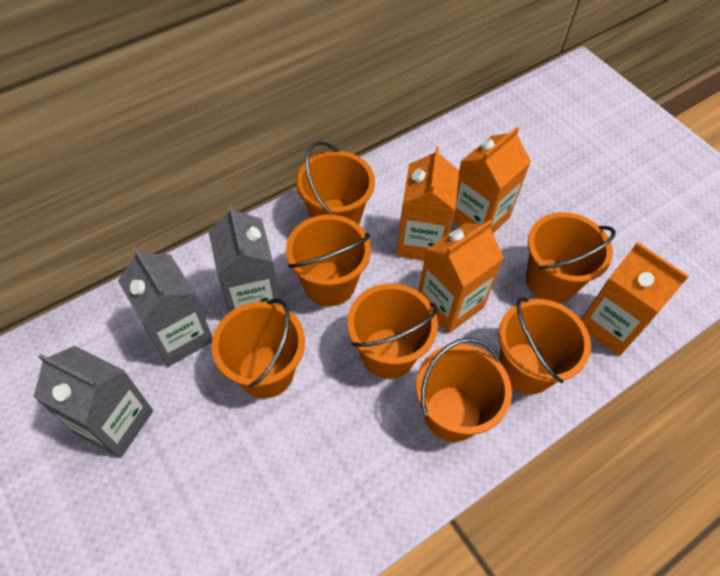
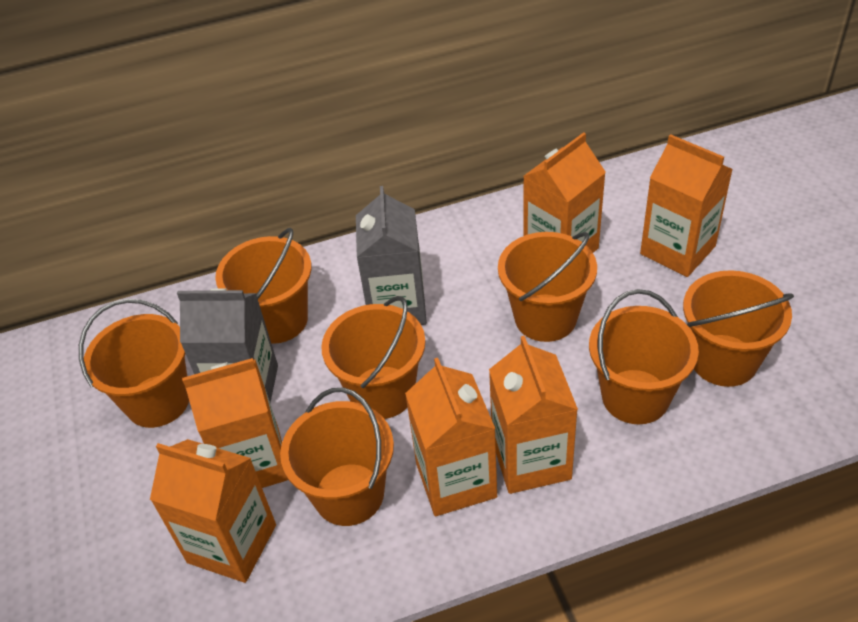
grey carton: [34,346,153,458] [118,248,213,367] [208,204,281,312] = 3 -> [177,288,278,403] [356,186,427,325] = 2
orange carton: [396,146,459,260] [418,220,504,333] [453,127,531,233] [581,242,689,356] = 4 -> [150,439,276,583] [182,358,288,488] [405,358,497,516] [489,336,578,494] [523,132,606,253] [640,134,733,277] = 6

